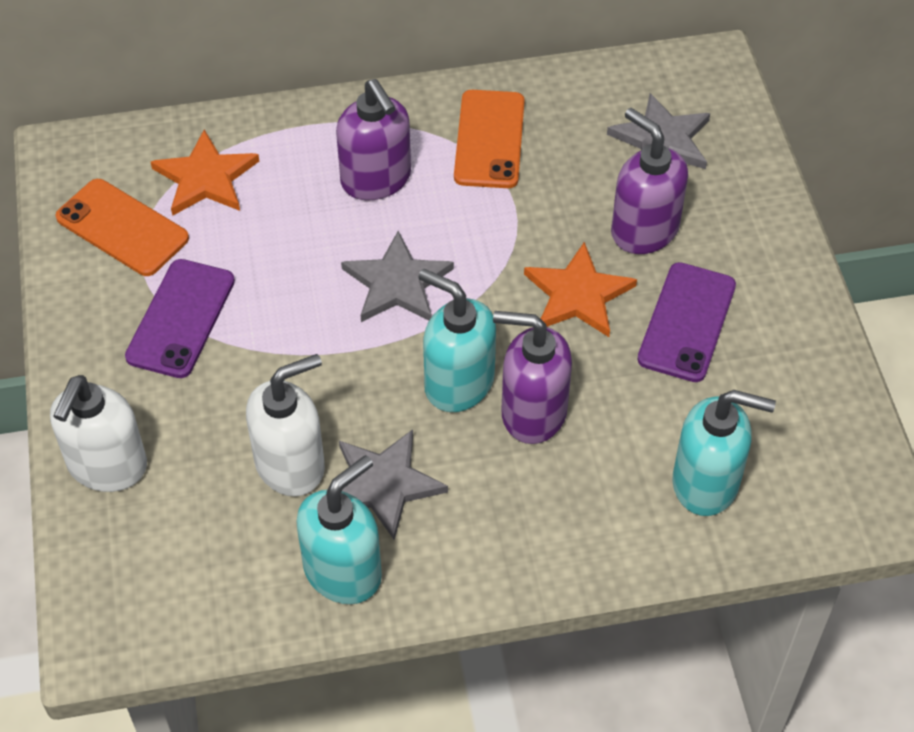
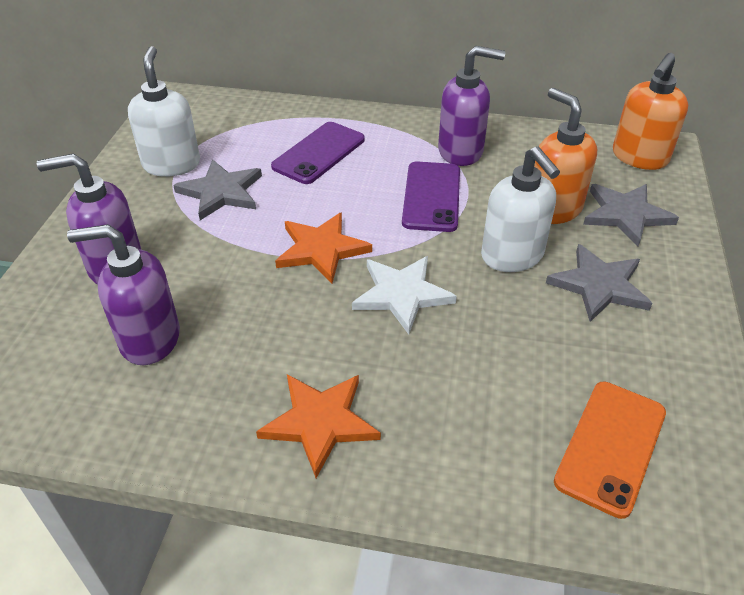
orange phone: [55,179,189,276] [454,90,525,188] = 2 -> [554,381,666,519] = 1
orange soap dispenser: none = 0 -> [534,88,597,224] [613,53,688,170] = 2
turquoise soap dispenser: [296,455,382,604] [419,269,496,412] [673,390,776,516] = 3 -> none = 0
white star: none = 0 -> [352,256,457,335] = 1

